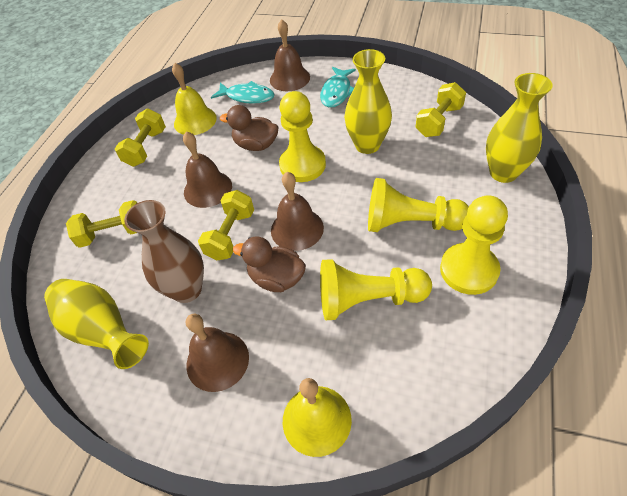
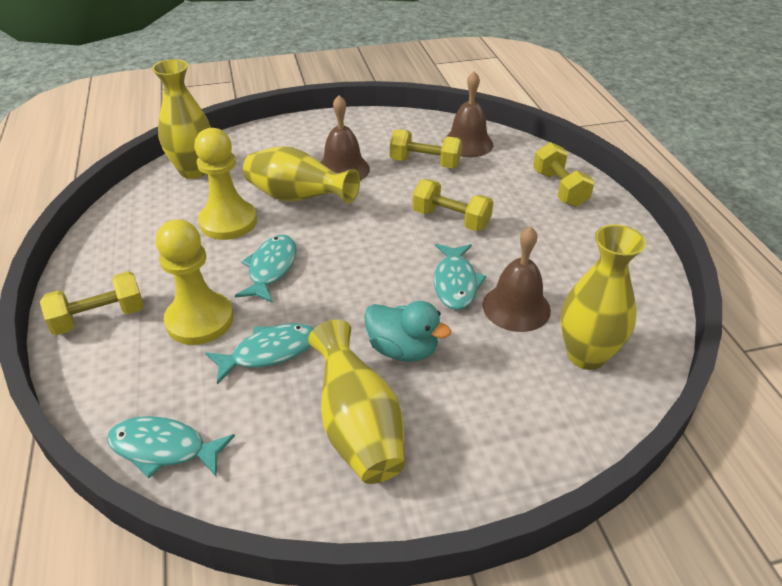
brown bell: [183,131,232,208] [186,314,249,392] [270,19,310,91] [271,172,324,251] = 4 -> [320,95,370,181] [443,71,493,157] [483,226,551,332] = 3
brown duck: [220,105,279,151] [233,236,306,292] = 2 -> none = 0
brown vase: [124,200,204,303] = 1 -> none = 0
turquoise duck: none = 0 -> [364,301,451,362] = 1
turquoise fish: [211,81,274,104] [320,67,356,108] = 2 -> [107,416,235,478] [205,323,314,385] [235,235,297,303] [434,244,487,310] = 4
yellow bell: [172,63,217,135] [283,378,352,457] = 2 -> none = 0
yellow pawn: [279,91,326,182] [320,259,432,320] [368,178,469,232] [440,195,508,295] = 4 -> [156,219,233,345] [194,128,257,240] = 2
yellow vase: [44,279,149,369] [344,49,392,154] [486,73,553,183] = 3 -> [152,59,211,179] [243,147,360,204] [308,319,405,484] [561,224,646,370] = 4

